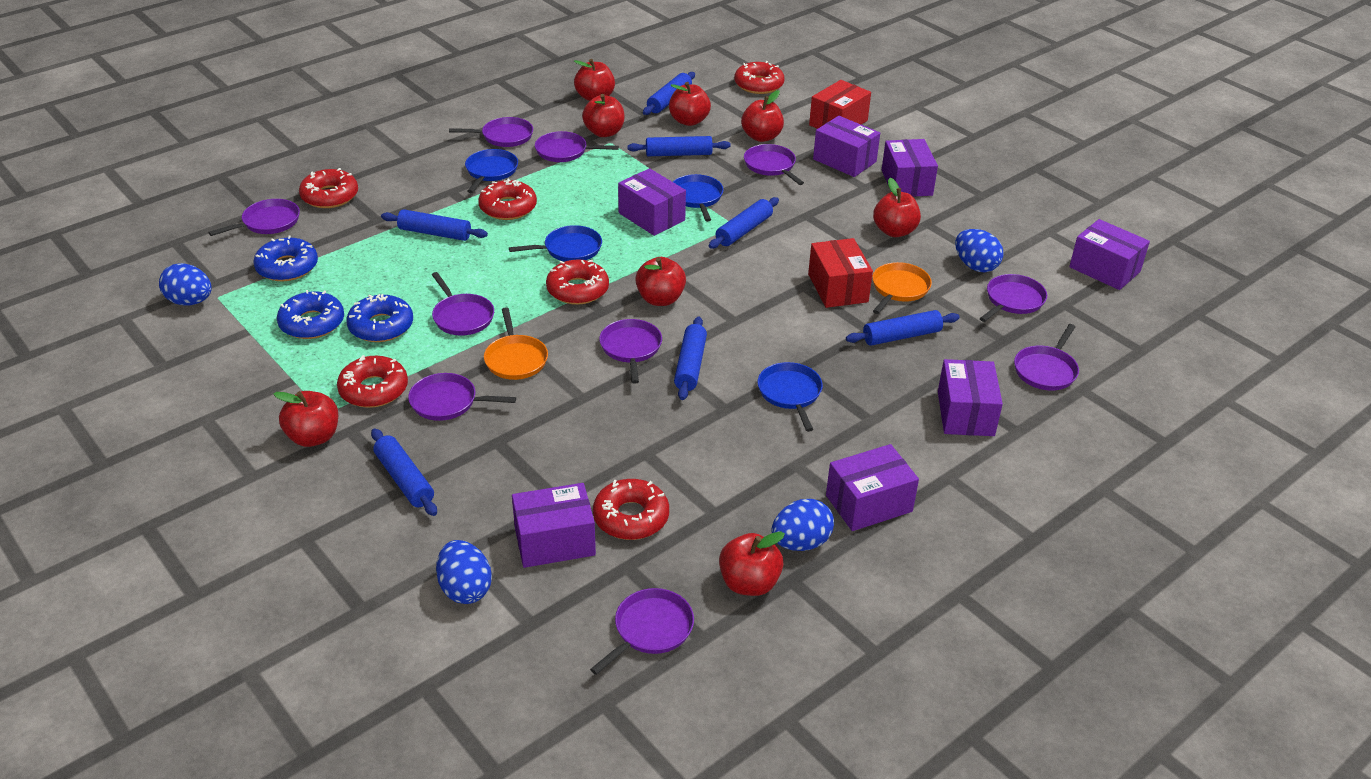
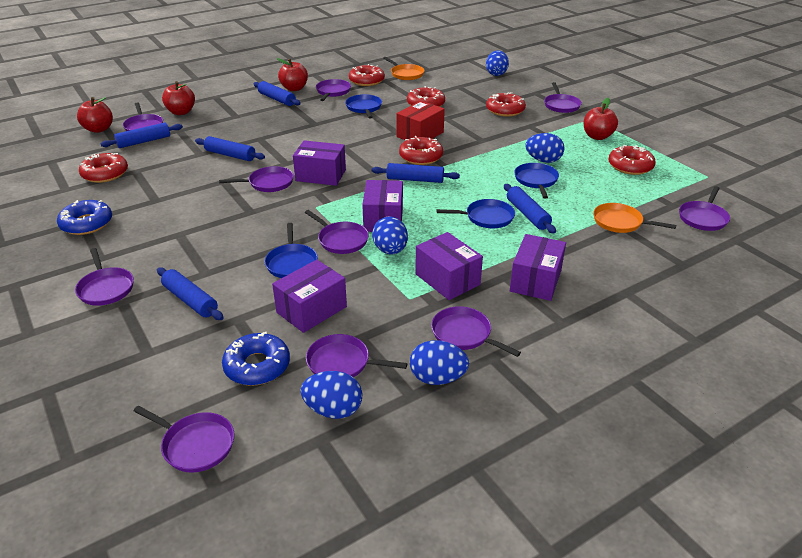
blue donut: [253,235,318,281] [277,290,344,339] [346,294,413,342] = 3 -> [57,200,112,235] [222,332,290,386] = 2
blue egg: [159,263,212,306] [436,540,492,604] [772,499,834,551] [955,229,1003,272] = 4 -> [300,371,362,419] [372,217,408,254] [410,340,469,385] [486,50,509,76] [525,133,565,163] = 5
blue rolling pin: [371,428,437,516] [381,209,488,241] [627,136,731,156] [643,72,695,115] [674,317,707,400] [709,197,779,249] [846,310,960,346] = 7 -> [100,123,183,148] [157,267,224,320] [195,136,265,161] [254,81,301,106] [372,163,460,183] [504,184,556,234] = 6
purple box: [512,483,596,568] [618,168,686,236] [813,116,880,177] [826,444,919,531] [882,139,938,197] [938,359,1003,436] [1069,219,1150,290] = 7 -> [272,260,347,333] [293,140,346,186] [362,180,403,232] [415,232,483,300] [510,234,566,301] = 5
red apple: [274,391,338,447] [574,59,615,101] [582,94,624,137] [635,257,686,306] [669,82,711,126] [719,531,785,596] [741,90,784,142] [873,178,921,237] = 8 -> [77,97,113,133] [162,81,195,115] [277,58,308,91] [584,98,618,140] = 4
red box: [808,238,873,308] [809,80,871,129] = 2 -> [397,101,445,140] = 1

